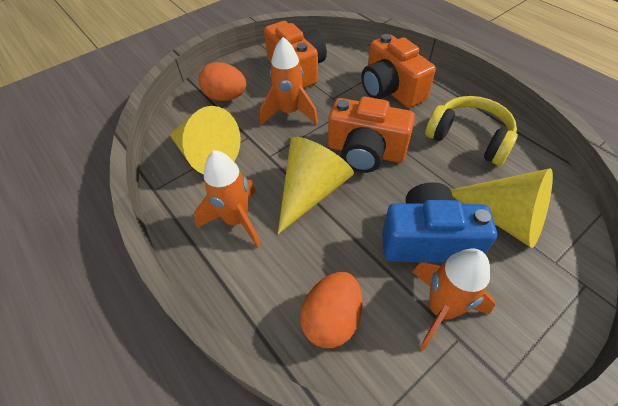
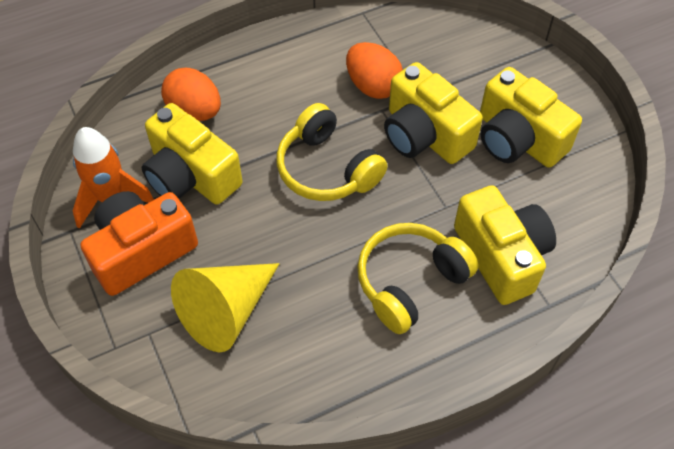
blue camera: [382,182,497,263] = 1 -> none = 0
orange camera: [264,21,327,88] [328,97,415,173] [361,34,436,108] = 3 -> [80,191,198,296] = 1
orange rocket: [194,150,261,248] [260,37,318,125] [413,249,496,351] = 3 -> [73,127,154,229] = 1
yellow camera: none = 0 -> [142,103,242,204] [384,62,483,164] [454,185,556,305] [480,67,582,168] = 4
yellow cone: [169,106,241,174] [278,137,354,234] [451,168,553,248] = 3 -> [171,263,280,352] = 1
yellow headphones: [425,96,518,165] = 1 -> [276,103,388,201] [357,223,479,334] = 2

